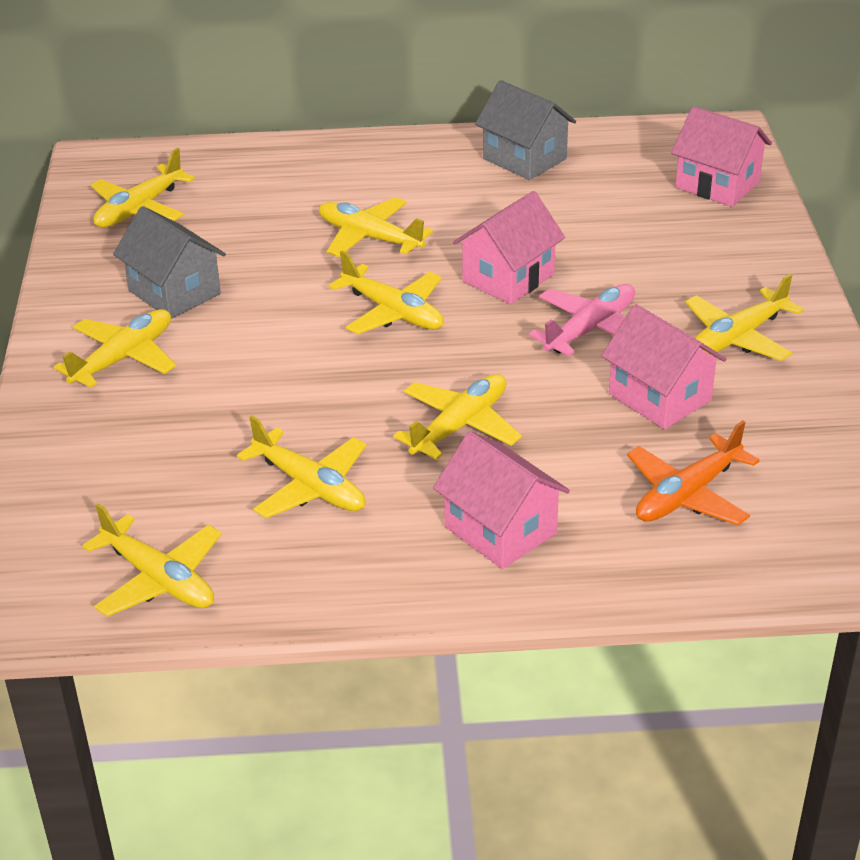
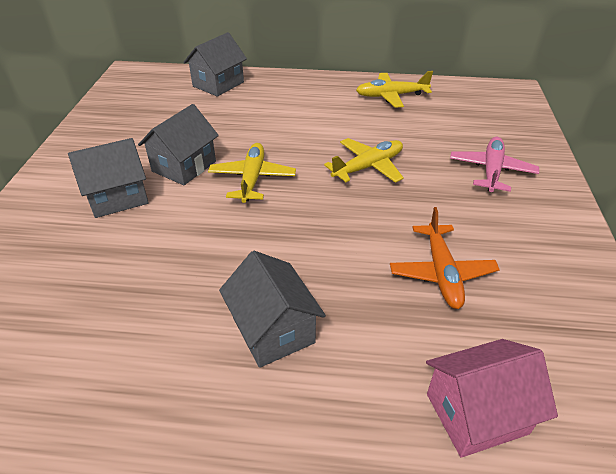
grey house: [113,206,226,319] [475,80,576,180] = 2 -> [68,138,149,218] [138,104,219,185] [184,32,247,97] [219,251,326,368] = 4
pink house: [433,431,570,569] [453,191,565,304] [601,304,726,429] [671,106,772,207] = 4 -> [426,339,558,458] = 1
yellow plane: [54,309,176,388] [82,503,222,617] [91,148,195,228] [237,416,366,518] [319,197,433,257] [329,251,444,335] [393,374,522,460] [685,274,804,361] = 8 -> [208,143,296,203] [324,138,404,183] [356,71,433,108] = 3

